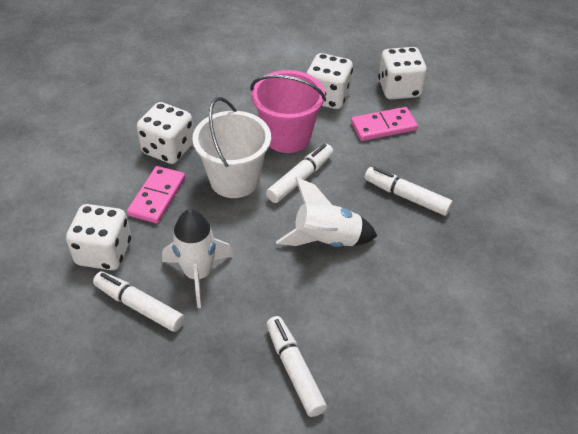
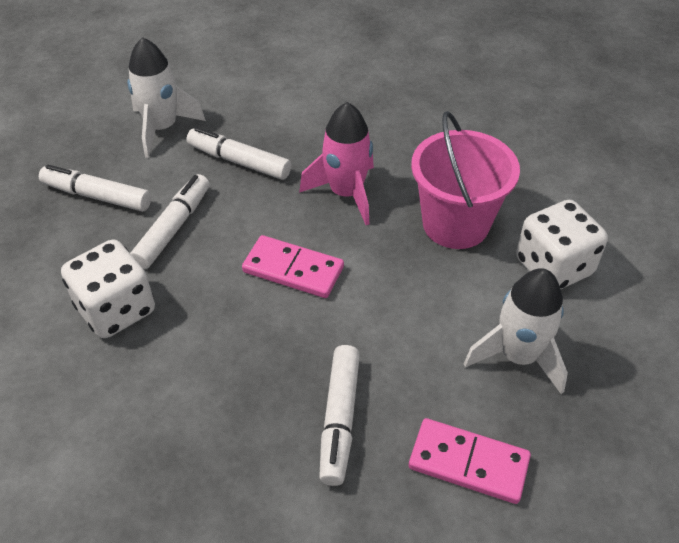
pink rocket: none = 0 -> [299,102,374,225] = 1
white bucket: [192,97,271,198] = 1 -> none = 0
white dice: [66,204,131,270] [137,102,194,164] [306,53,353,109] [378,47,427,99] = 4 -> [61,239,155,338] [516,200,608,289] = 2

